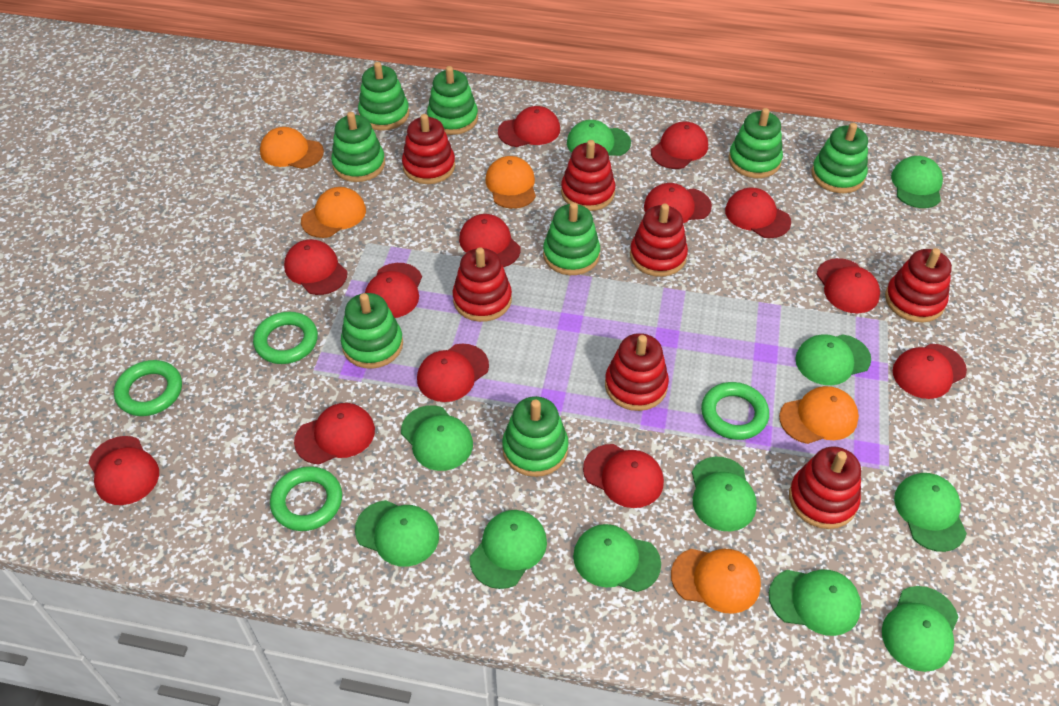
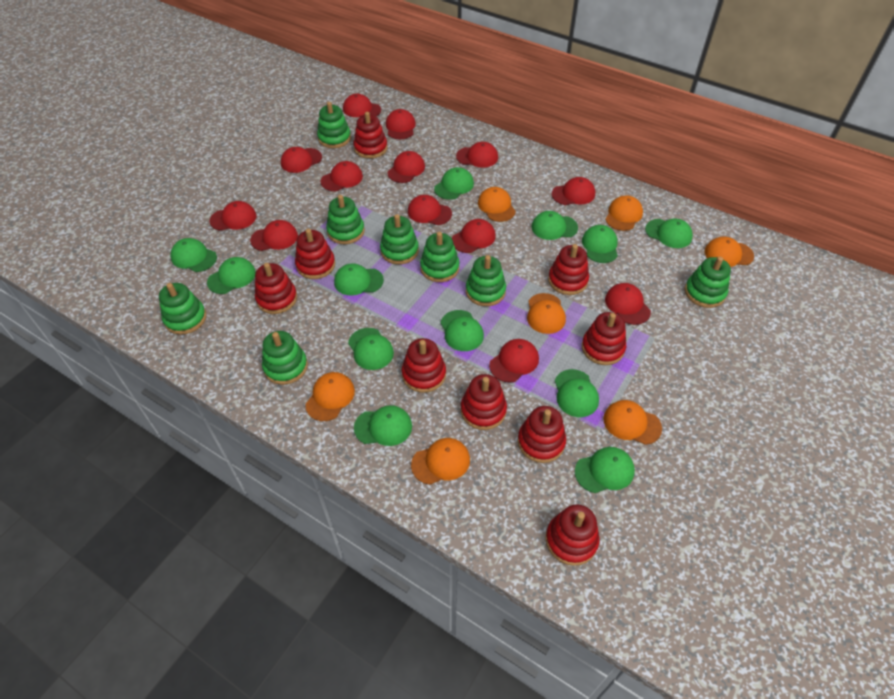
green cap: [355,500,439,567] [401,405,473,471] [470,510,547,589] [567,120,631,156] [573,524,661,592] [692,457,757,531] [769,569,861,636] [795,334,871,385] [882,586,959,672] [891,156,943,208] [894,473,967,552] = 11 -> [170,238,217,272] [207,257,256,294] [334,263,384,296] [348,328,394,370] [354,405,412,446] [434,167,474,200] [440,310,484,351] [532,211,578,240] [555,369,599,417] [575,447,635,493] [582,225,618,263] [645,218,693,248] = 12
green ring: [114,360,182,416] [253,312,318,364] [270,466,342,531] [701,382,769,440] = 4 -> none = 0
orange cap: [260,127,324,169] [301,187,366,238] [485,156,536,209] [671,549,761,614] [779,386,859,444] = 5 -> [305,372,355,421] [411,438,470,485] [478,187,516,222] [527,293,566,334] [603,400,662,445] [605,195,643,231] [705,237,754,267] = 7
red stacking toy: [402,114,455,184] [453,247,512,322] [561,140,615,211] [605,333,669,411] [630,204,688,277] [789,446,861,529] [885,248,952,323] = 7 -> [255,263,297,314] [295,229,335,279] [353,112,388,159] [402,338,446,393] [461,374,507,430] [518,406,566,463] [546,504,599,566] [548,244,589,295] [582,312,626,365] = 9

